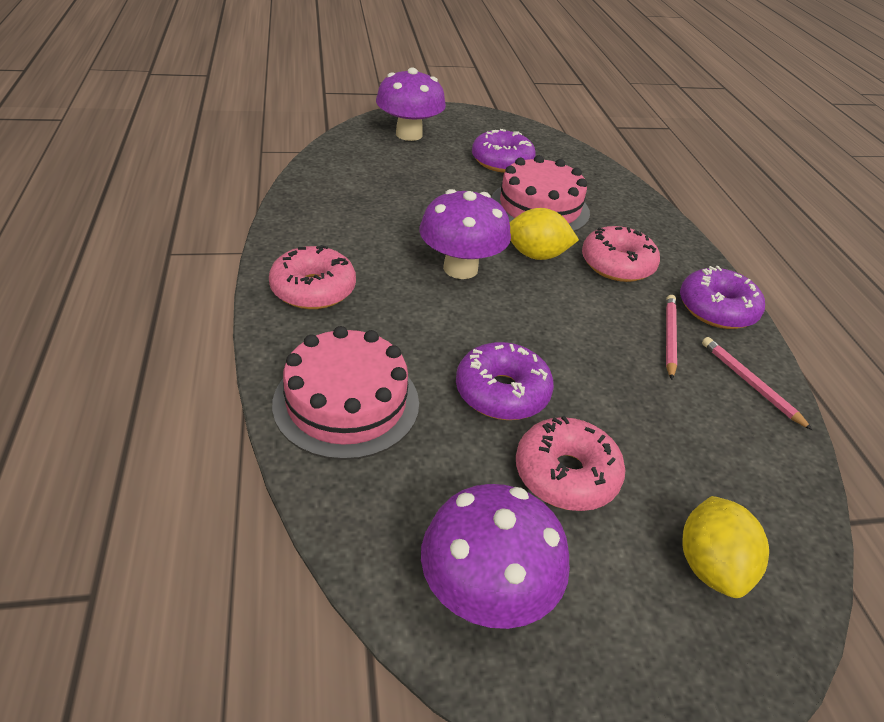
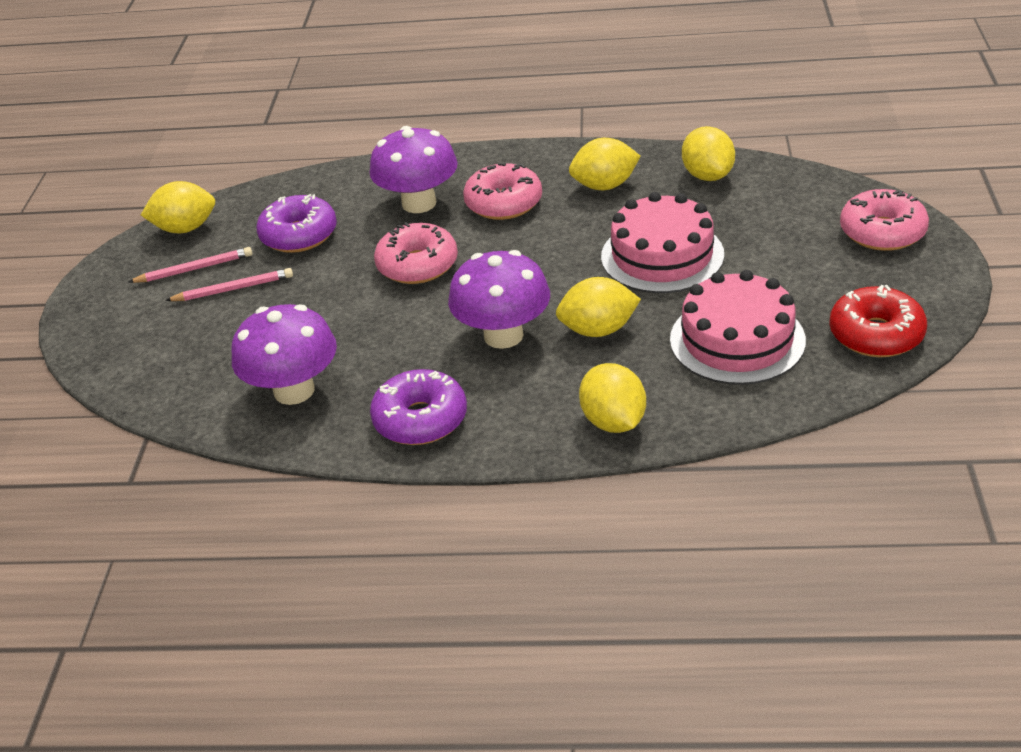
purple donut: [456,342,554,420] [472,129,536,173] [680,266,765,329] = 3 -> [256,194,337,253] [370,369,467,445] = 2
red donut: none = 0 -> [829,285,927,357] = 1
yellow lemon: [510,208,579,260] [682,496,769,598] = 2 -> [141,181,215,233] [556,277,641,337] [569,138,640,190] [579,363,646,433] [682,126,735,181] = 5

